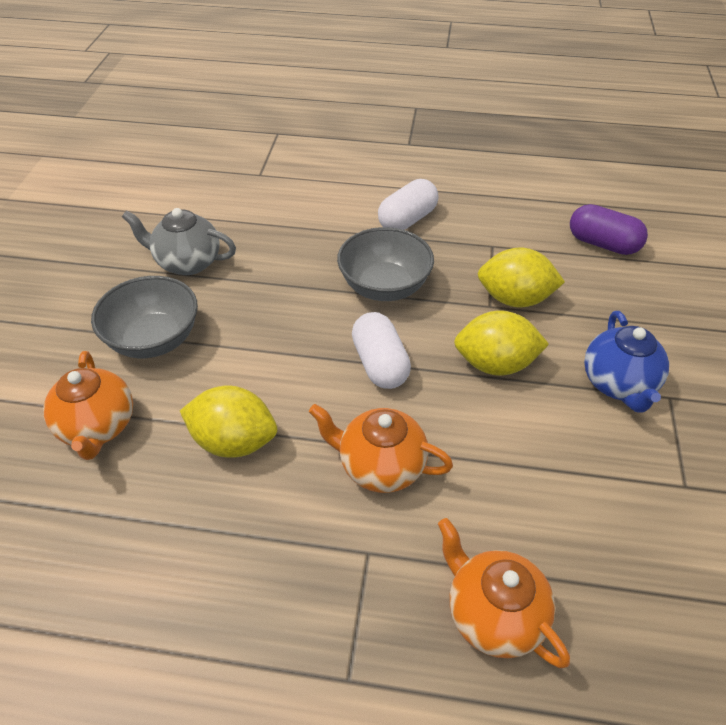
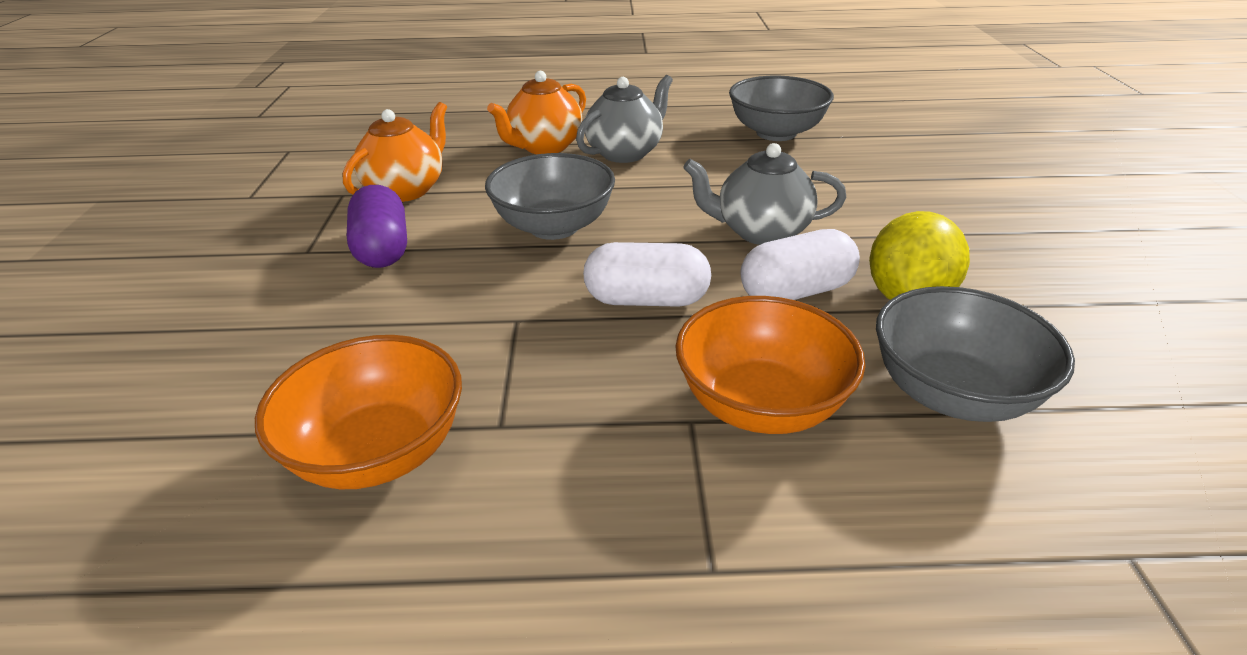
blue teapot: [584,311,669,413] = 1 -> none = 0
grey bowl: [91,276,198,358] [337,227,434,301] = 2 -> [485,153,615,240] [729,76,834,141] [876,286,1075,422] = 3
grey teapot: [122,208,236,275] = 1 -> [576,75,673,163] [683,143,846,245] = 2
orange bowl: none = 0 -> [255,335,462,489] [675,296,865,434] = 2
orange teapot: [43,351,133,460] [309,404,453,493] [438,518,570,668] = 3 -> [343,102,447,202] [487,71,586,154] = 2
yellow lemon: [180,385,277,458] [454,310,549,376] [478,248,565,307] = 3 -> [869,211,970,300] = 1

